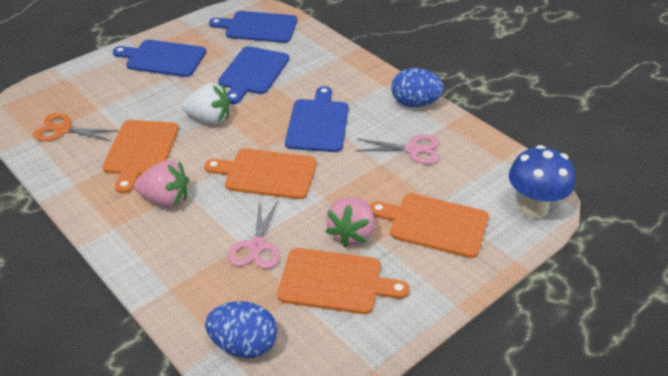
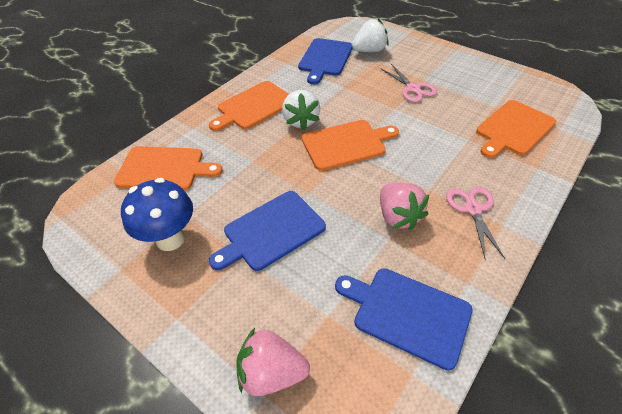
blue cutting board: [113,40,206,77] [209,11,297,43] [218,46,289,104] [285,86,349,152] = 4 -> [209,191,326,271] [298,38,353,84] [335,268,473,370] = 3
blue egg: [205,301,278,358] [391,68,444,107] = 2 -> none = 0
orange scissors: [33,113,118,141] = 1 -> none = 0
white strawberry: [182,83,230,125] = 1 -> [282,90,320,130] [352,19,389,52] = 2

